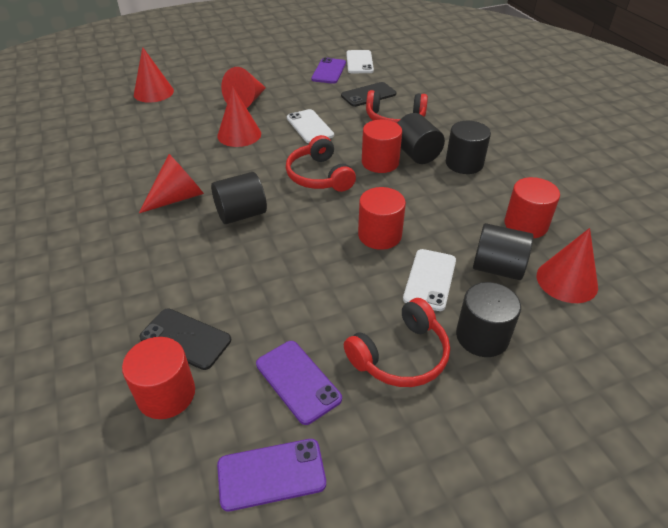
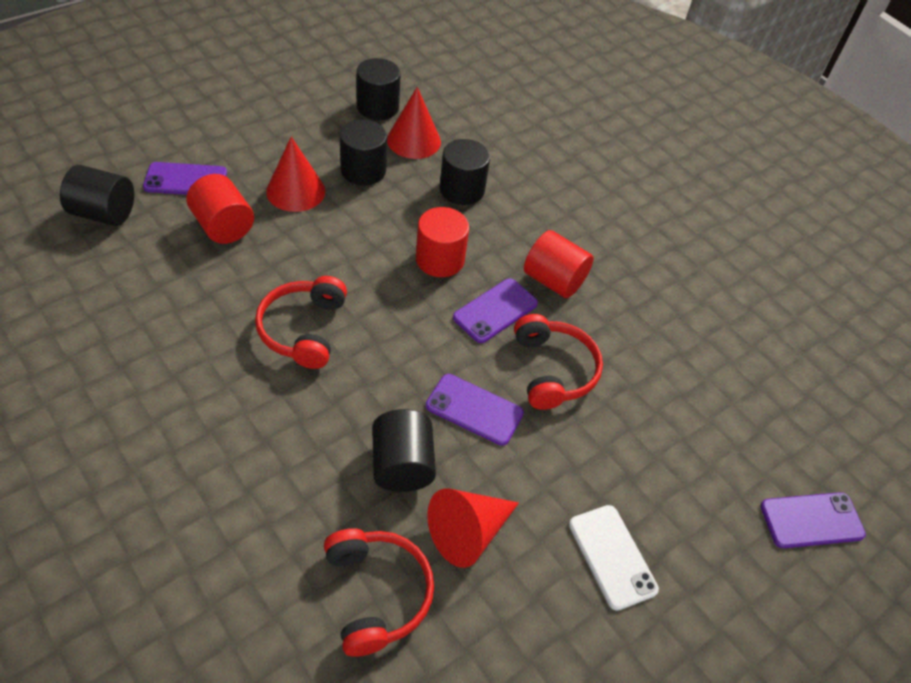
black phone: [139,308,231,370] [341,82,396,107] = 2 -> none = 0
purple phone: [217,439,326,511] [256,341,342,425] [311,57,346,84] = 3 -> [143,162,227,195] [426,374,524,446] [453,278,538,343] [760,492,866,548] = 4
red cone: [134,47,174,103] [139,154,204,213] [217,87,261,147] [221,67,266,108] [537,228,598,303] = 5 -> [266,136,325,212] [387,87,441,159] [427,489,519,568] = 3
red cylinder: [122,337,195,419] [358,187,406,250] [362,120,402,173] [504,177,560,238] = 4 -> [186,174,254,244] [416,207,469,277] [524,230,594,298] = 3
white phone: [287,109,334,143] [346,50,374,73] [403,249,456,311] = 3 -> [569,505,659,611] = 1

